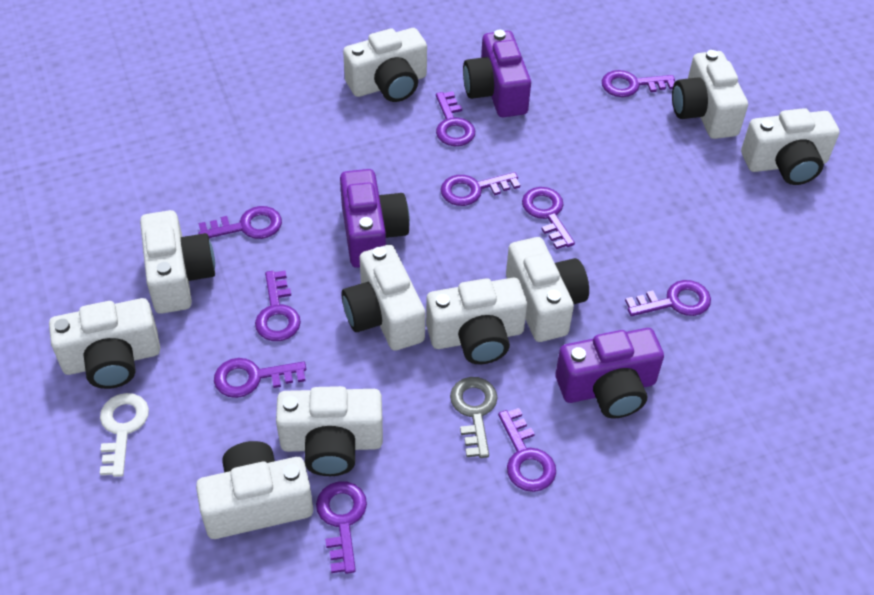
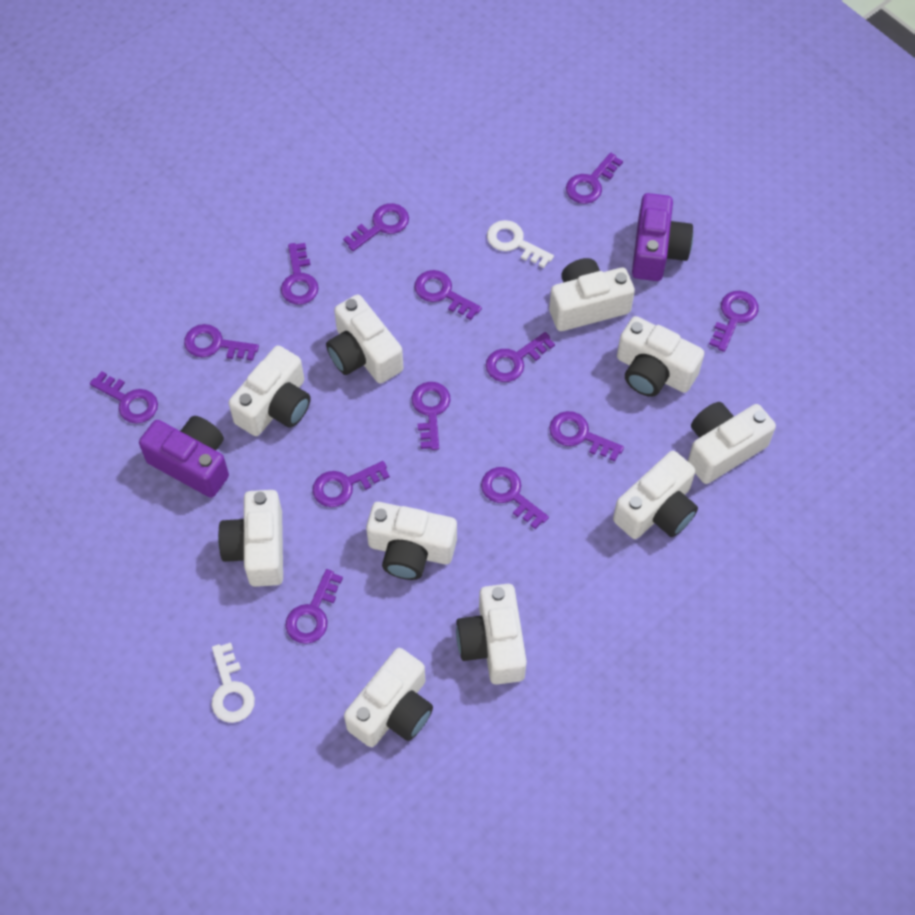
grey key: [450,377,498,458] = 1 -> none = 0
purple camera: [340,169,410,268] [463,30,531,117] [555,328,664,418] = 3 -> [139,416,229,498] [632,193,693,281] = 2
purple key: [198,206,282,239] [214,358,306,398] [255,271,301,341] [316,481,367,574] [436,91,475,146] [441,172,520,206] [498,408,556,492] [522,187,575,249] [602,70,675,97] [625,280,711,316] = 10 -> [90,371,158,424] [184,324,259,361] [281,243,319,305] [285,569,343,644] [313,461,390,507] [343,203,409,251] [411,382,451,450] [415,270,482,320] [481,467,549,529] [486,332,555,382] [549,411,624,461] [566,153,623,204] [709,291,759,352] = 13
white key: [100,393,149,477] = 1 -> [211,643,255,723] [487,220,554,268] = 2

